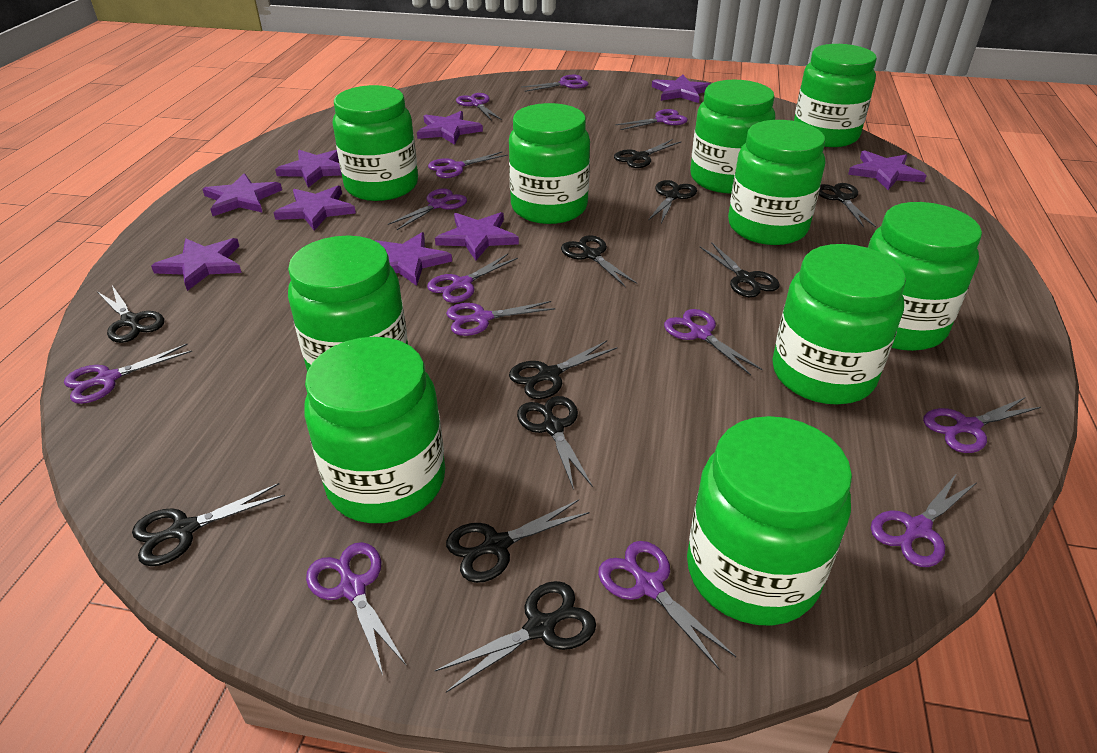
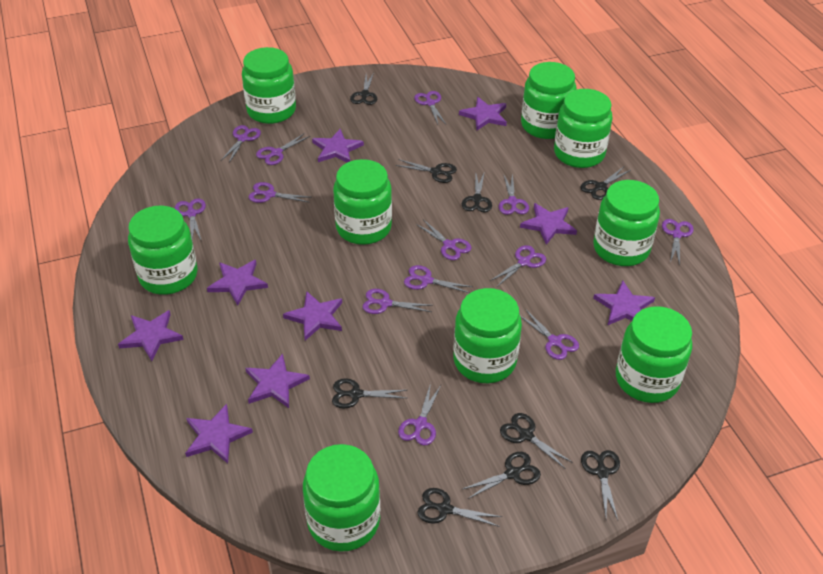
black scissors: [98,285,164,343] [132,483,285,566] [435,581,596,693] [446,500,590,583] [509,340,618,399] [517,396,593,490] [561,235,637,287] [614,139,682,168] [648,180,697,223] [700,242,780,297] [819,183,876,227] = 11 -> [332,378,407,409] [350,73,377,105] [396,159,457,183] [417,488,502,527] [462,171,492,212] [463,452,541,499] [500,413,573,469] [580,167,631,200] [581,450,620,520] = 9
green jar: [288,235,408,372] [304,337,445,523] [332,85,418,201] [509,103,590,224] [687,416,852,626] [690,80,775,194] [728,120,825,245] [773,244,906,404] [794,44,877,147] [868,202,982,351] = 10 -> [128,205,198,295] [242,47,296,124] [303,444,380,552] [333,159,392,245] [453,288,522,383] [521,62,577,139] [554,89,613,168] [593,180,660,266] [616,306,692,403] = 9

